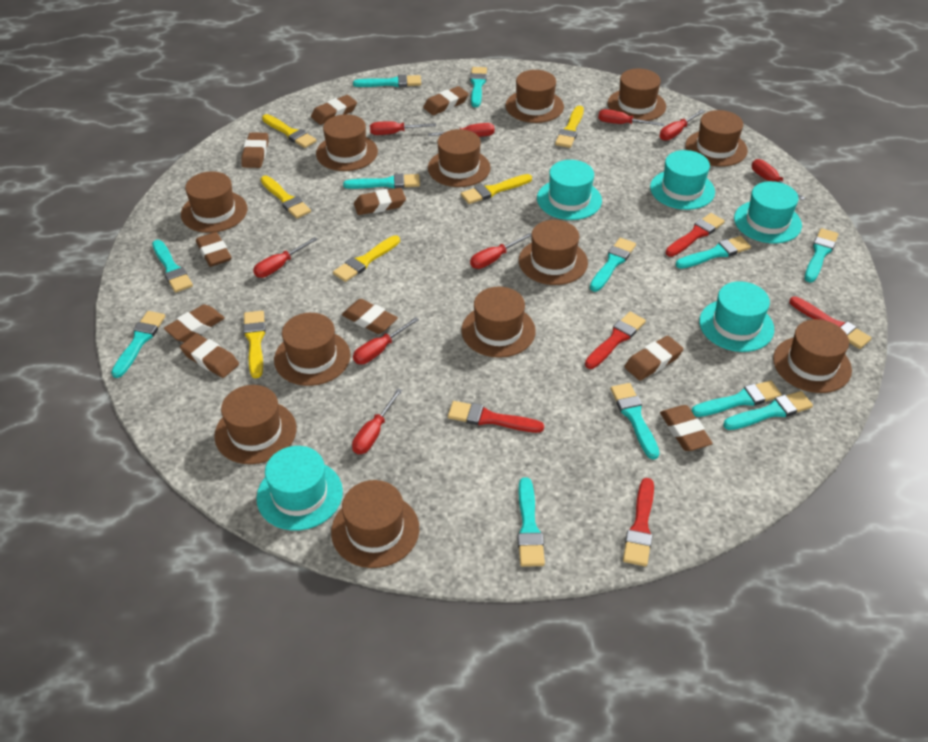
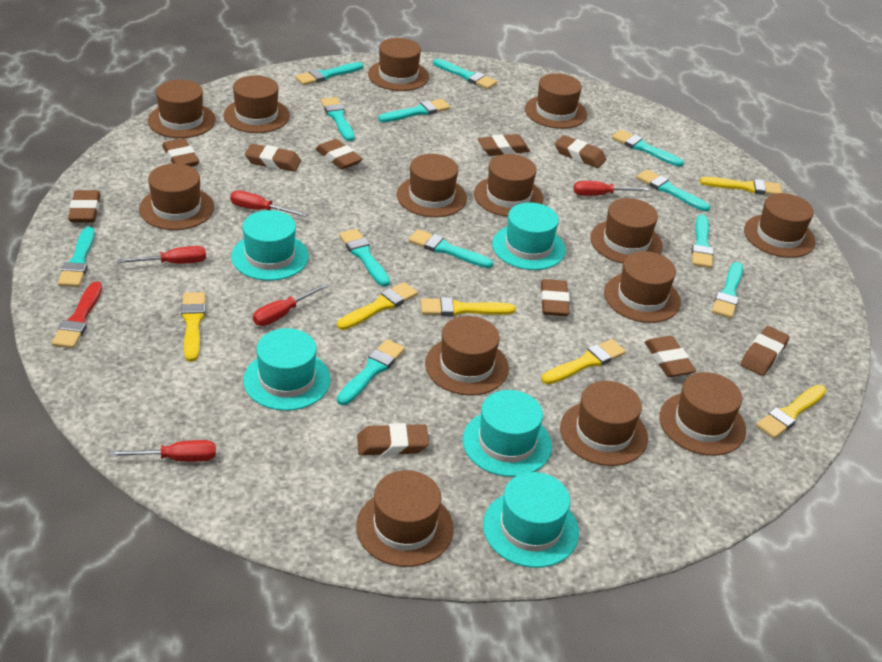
brown hat: [181,171,247,233] [214,385,297,464] [274,313,351,386] [316,114,378,171] [331,480,419,568] [428,129,491,187] [461,287,536,358] [506,70,564,123] [519,220,588,285] [608,69,666,121] [685,110,748,167] [773,319,852,393] = 12 -> [139,164,214,230] [148,80,216,138] [223,75,290,133] [356,470,454,567] [368,38,429,91] [397,154,467,217] [425,316,509,396] [474,154,544,217] [525,73,587,129] [560,381,648,466] [590,198,663,263] [604,251,681,323] [659,372,746,456] [744,193,816,258] = 14
red brush: [448,401,544,433] [585,312,646,369] [623,478,654,567] [665,213,725,257] [789,297,871,349] = 5 -> [52,281,102,349] = 1
red screwdriver: [253,237,318,278] [352,389,402,454] [353,317,419,364] [370,121,436,135] [428,123,495,137] [470,233,532,269] [598,109,664,126] [660,110,705,141] [752,159,806,200] = 9 -> [110,440,216,462] [118,246,206,264] [230,190,307,217] [253,284,328,326] [574,181,649,196] = 5

